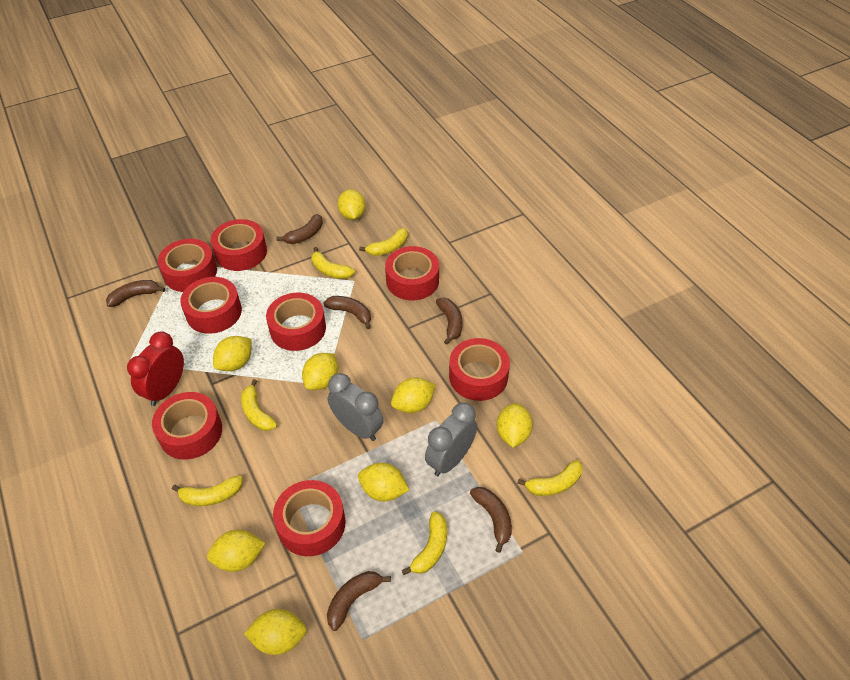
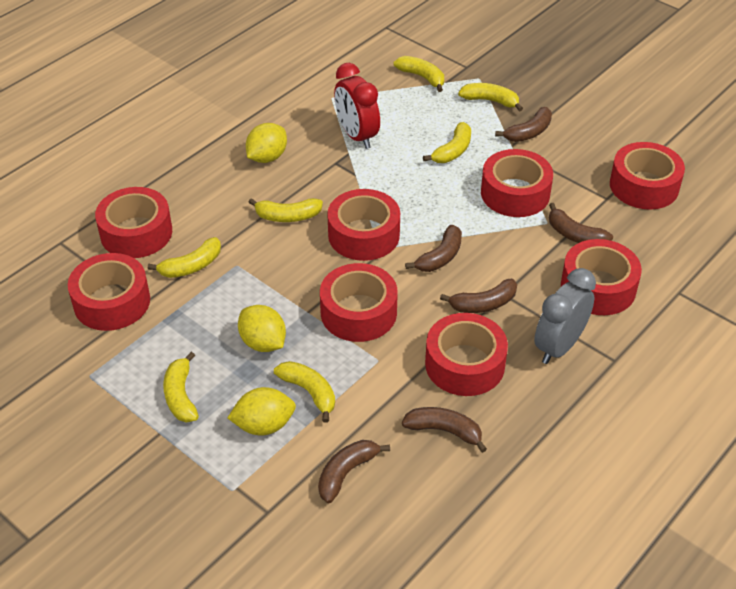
grey clock: [328,373,383,441] [425,403,477,476] = 2 -> [534,268,596,364] = 1
yellow banana: [172,475,243,506] [241,379,277,431] [311,247,355,279] [359,228,408,256] [402,511,447,575] [517,460,583,496] = 6 -> [148,237,221,278] [163,352,199,423] [249,198,323,222] [274,361,335,423] [393,56,444,92] [423,122,471,163] [458,83,523,111] = 7
yellow lemon: [207,530,266,572] [213,336,252,371] [244,609,307,655] [302,353,338,390] [337,189,366,220] [358,463,409,501] [391,377,436,413] [497,403,533,448] = 8 -> [228,387,296,435] [238,305,286,352] [246,123,287,163] = 3

